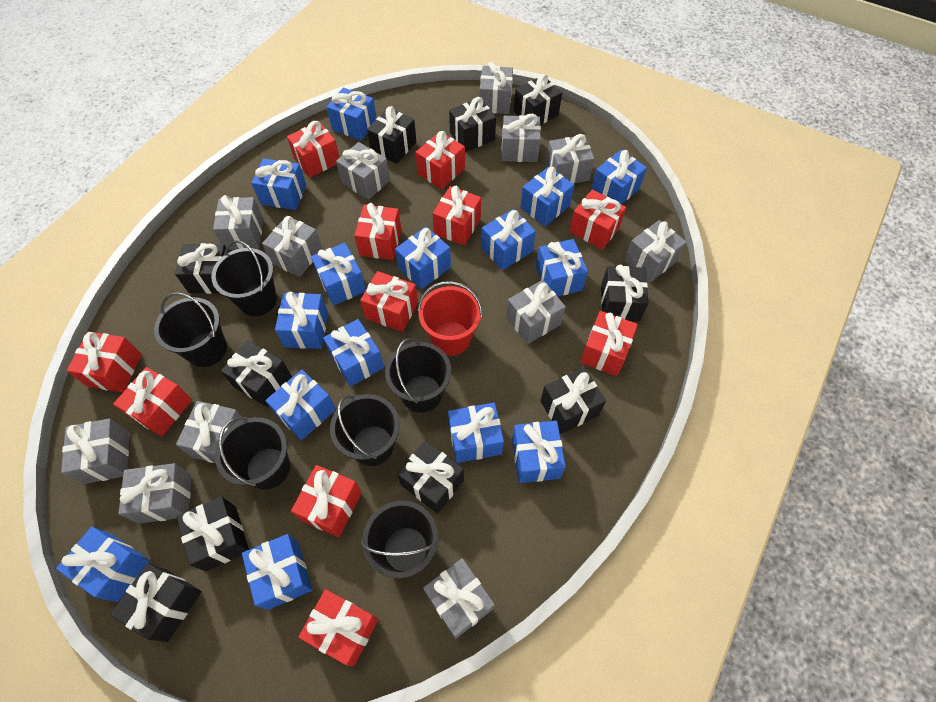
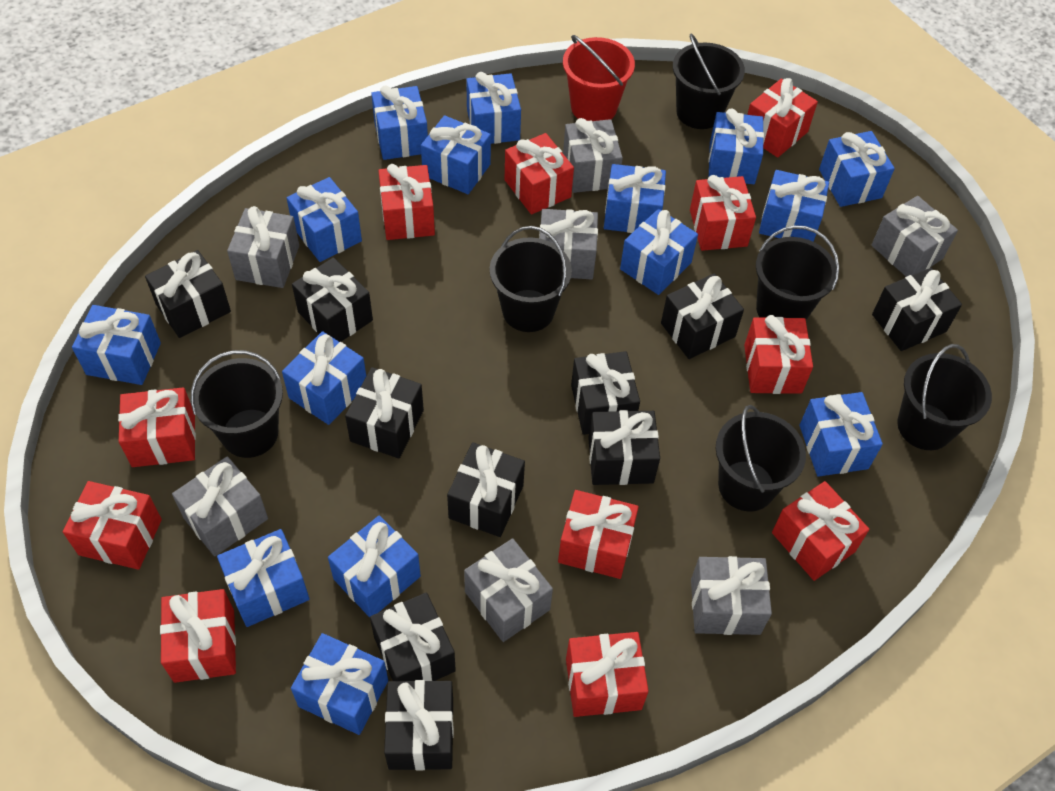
grey gift: [61,418,129,484] [118,463,191,524] [176,401,242,463] [213,195,263,250] [262,216,323,277] [336,142,390,200] [423,558,495,639] [479,62,513,114] [501,114,541,162] [506,280,566,344] [546,134,595,184] [624,220,686,282] = 12 -> [172,457,268,556] [227,206,299,288] [464,538,553,642] [539,209,598,280] [563,118,623,193] [691,556,772,635] [871,196,958,277] = 7

